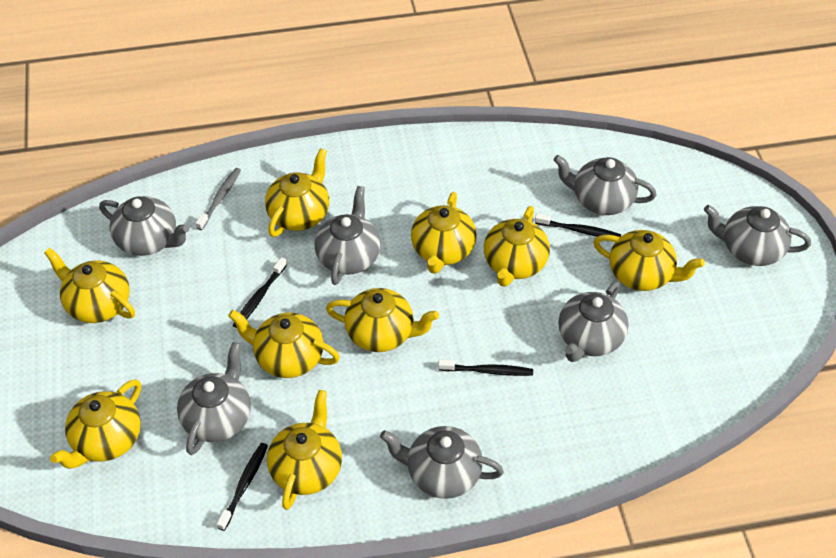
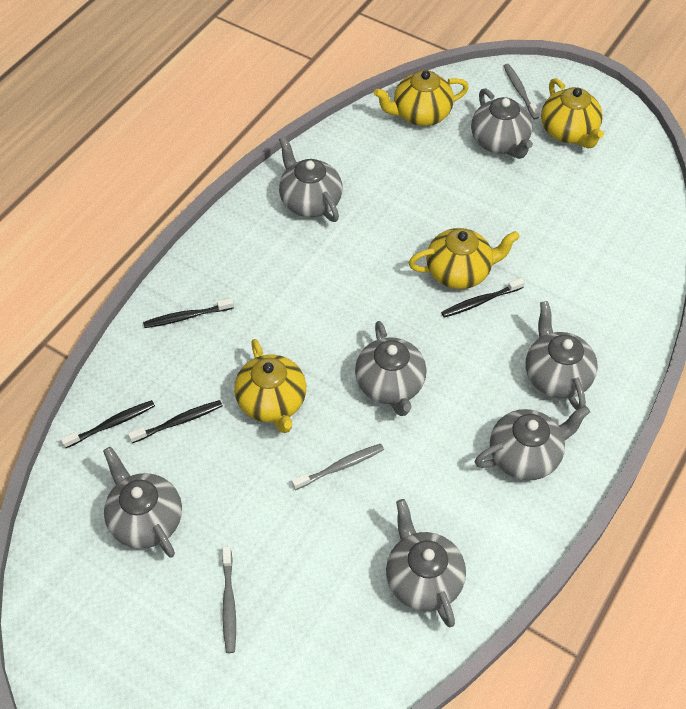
grey toothbrush: [196,168,241,230] = 1 -> [222,546,236,653] [292,444,384,490] [504,64,540,119] = 3
yellow teapot: [44,248,135,323] [50,379,141,469] [228,310,340,378] [265,148,329,237] [267,390,342,510] [326,288,439,352] [411,192,477,274] [484,206,550,287] [594,230,705,291] = 9 -> [234,339,306,433] [374,70,469,126] [409,228,520,289] [541,78,604,148] = 4

